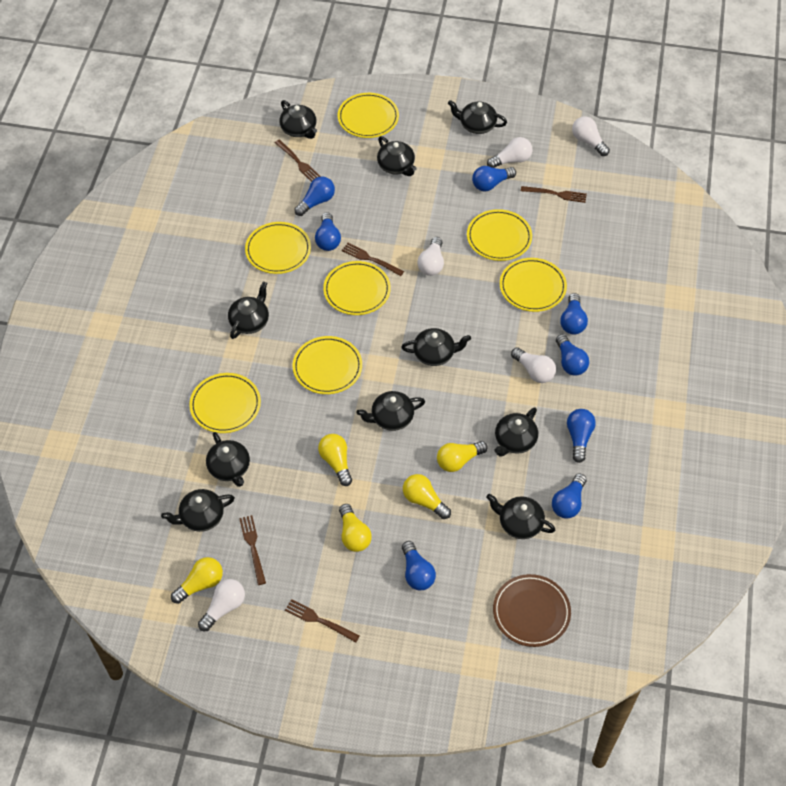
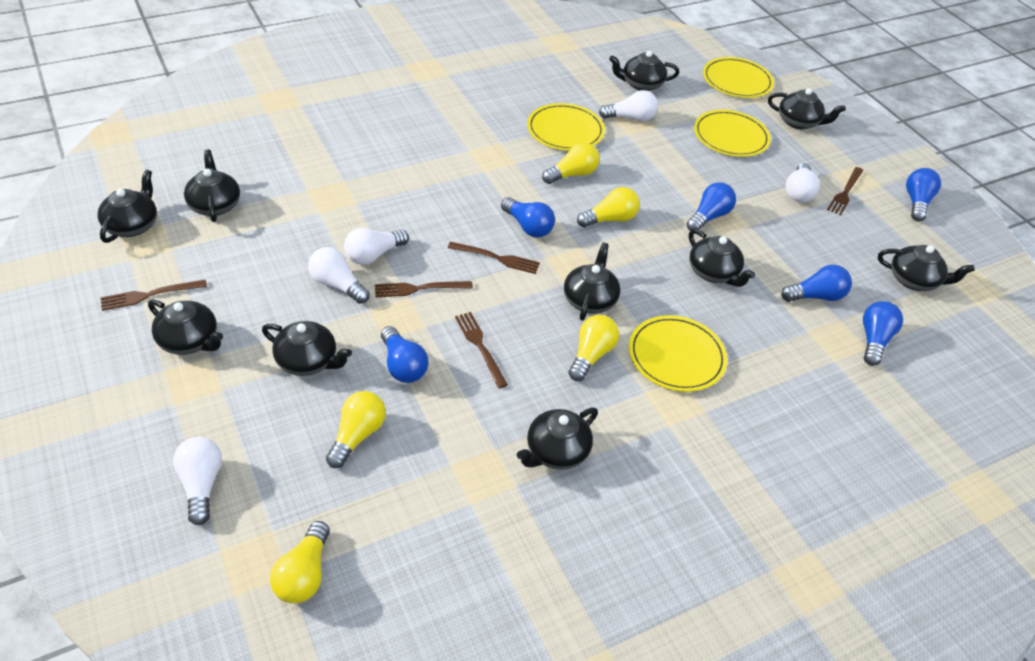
blue light bulb: [294,176,335,216] [315,212,341,251] [402,541,436,590] [472,166,516,191] [552,474,587,519] [556,334,589,376] [560,293,588,335] [567,409,596,463] = 8 -> [381,326,428,383] [501,197,555,237] [687,182,736,231] [781,265,852,302] [863,301,903,366] [906,168,941,221] = 6
brown plate: [493,574,571,647] = 1 -> none = 0
yellow plate: [189,373,261,433] [245,222,311,274] [292,336,362,394] [323,261,391,315] [338,93,399,138] [467,209,532,261] [500,258,567,312] = 7 -> [527,103,605,151] [629,315,727,392] [694,110,771,157] [703,57,774,98] = 4

